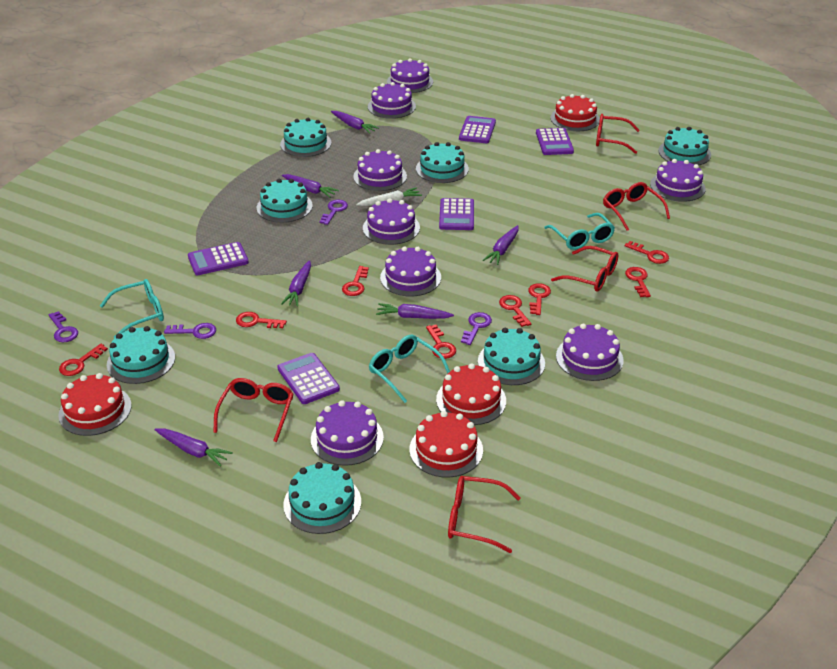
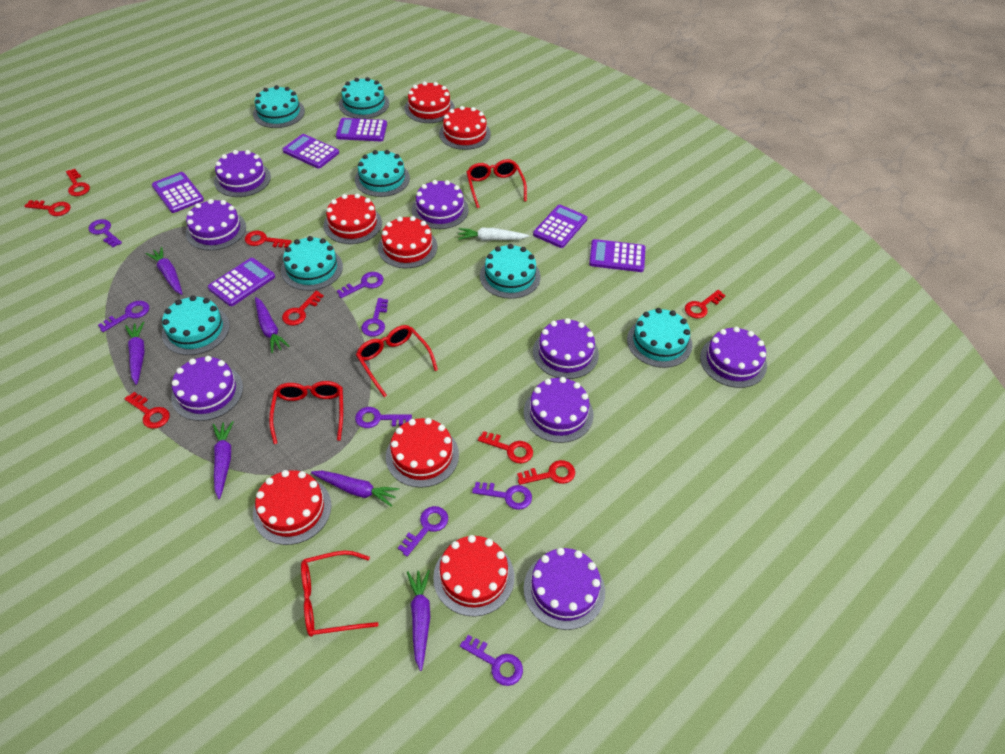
purple calculator: [188,242,249,275] [277,353,340,404] [439,198,474,230] [459,116,496,143] [536,128,574,155] = 5 -> [152,172,204,213] [208,258,275,306] [283,134,339,169] [336,118,387,141] [533,205,587,248] [589,239,645,272] = 6
purple key: [49,311,78,342] [164,323,216,339] [319,200,348,225] [461,312,492,345] = 4 -> [88,219,122,247] [98,301,149,332] [337,272,384,298] [355,407,412,428] [361,298,388,337] [398,506,448,557] [460,635,523,686] [472,482,532,510] = 8
red cake: [58,373,131,436] [409,411,483,477] [436,363,506,425] [550,94,600,131] = 4 -> [253,470,332,545] [324,194,382,244] [378,216,437,268] [386,418,459,488] [404,81,455,123] [433,535,514,616] [439,106,491,150] = 7
red glasses: [213,378,294,442] [448,476,521,553] [551,246,618,292] [596,114,640,154] [603,182,670,231] = 5 -> [269,381,343,444] [301,551,379,637] [356,325,438,397] [467,159,527,208] = 4
turquoise glasses: [100,279,164,338] [369,335,450,403] [544,213,615,250] = 3 -> none = 0

